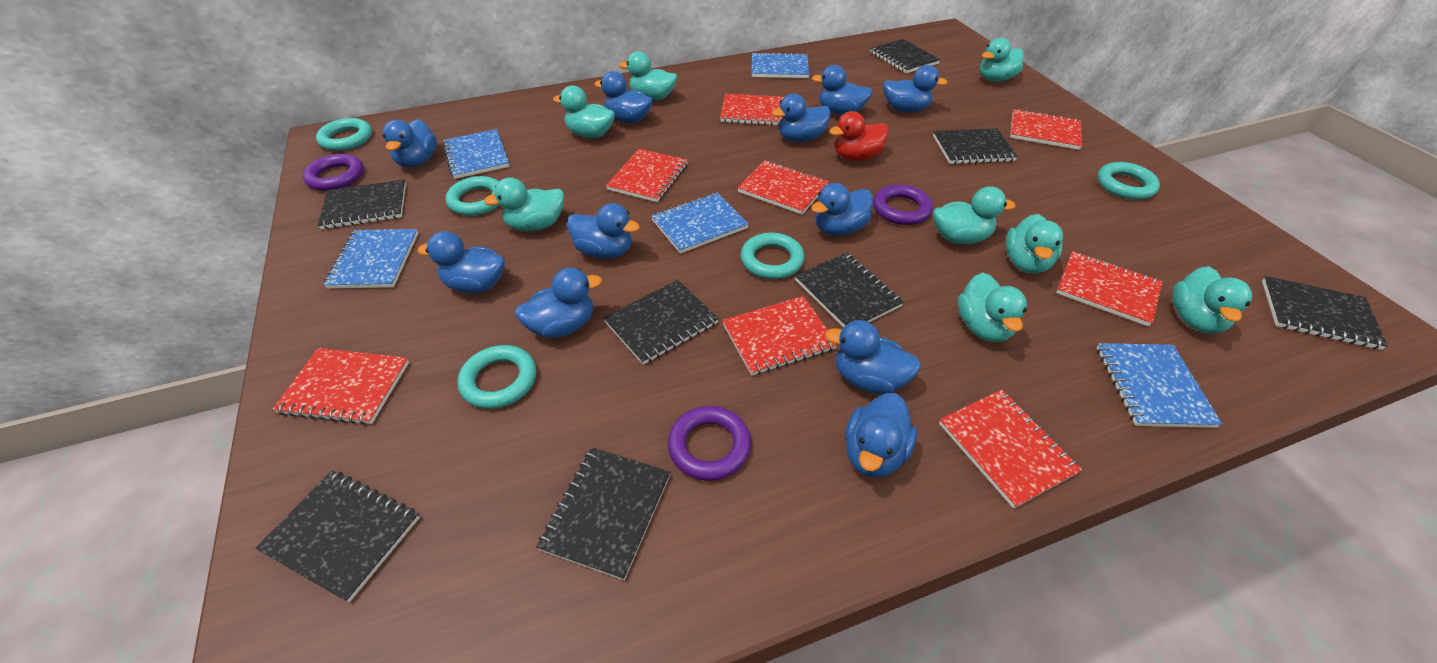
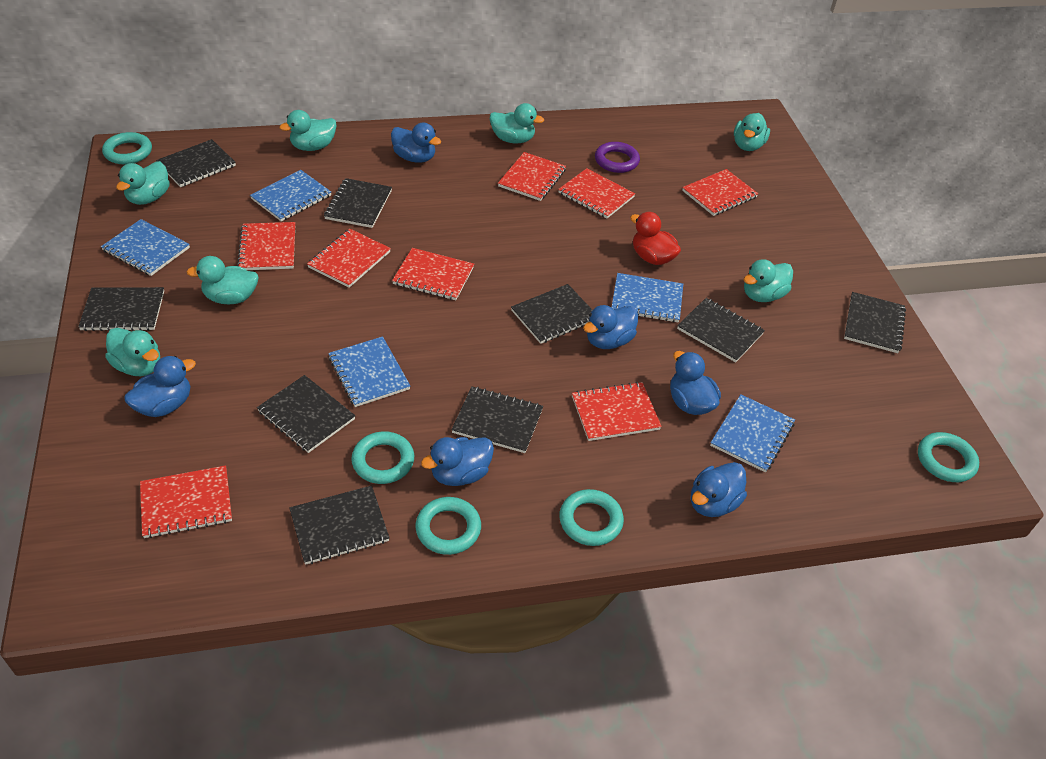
black notebook: [256,470,420,602] [318,179,406,229] [536,447,671,580] [603,280,719,365] [795,252,904,327] [870,39,940,73] [933,128,1018,164] [1262,276,1388,350] = 8 -> [78,287,164,331] [156,139,236,187] [257,375,355,453] [290,486,390,565] [324,178,392,228] [451,386,543,453] [511,284,592,344] [677,298,765,363] [844,292,906,353] = 9
blue duck: [383,119,437,167] [418,231,505,293] [515,268,602,338] [567,203,640,259] [594,71,653,123] [771,94,831,142] [811,183,873,236] [812,65,873,115] [825,320,921,394] [845,393,917,478] [883,65,948,113] = 11 -> [124,356,196,417] [391,122,441,163] [421,437,494,486] [583,305,638,349] [670,351,721,415] [691,462,747,517] = 6
purple ring: [303,154,364,191] [668,406,751,481] [873,184,933,225] = 3 -> [595,142,640,173] = 1
turquoise duck: [484,177,564,231] [553,86,615,138] [619,51,677,101] [933,186,1015,244] [957,272,1027,342] [980,37,1024,82] [1005,214,1063,274] [1172,266,1252,333] = 8 -> [105,328,160,376] [116,161,170,205] [186,256,259,304] [279,110,337,151] [490,103,544,143] [734,113,770,151] [744,259,793,302] = 7

